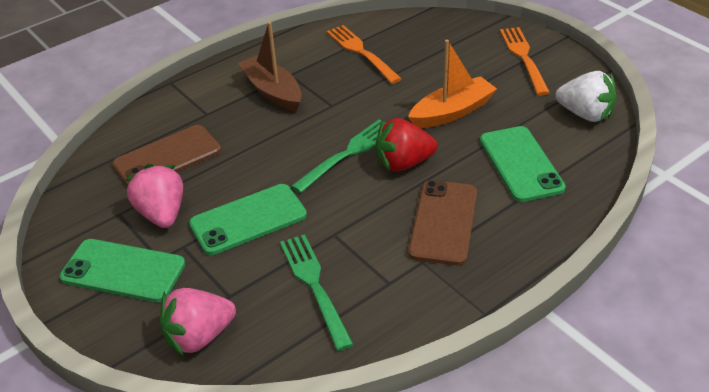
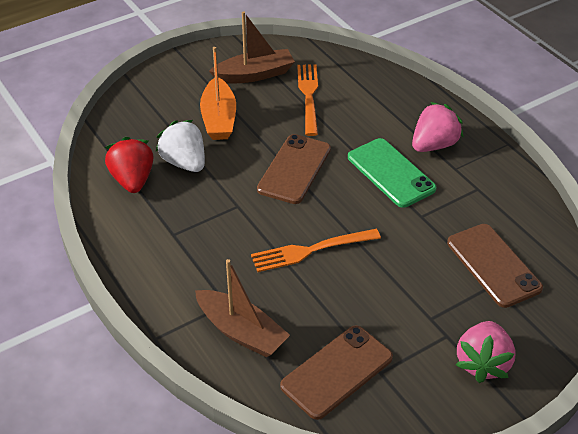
brown boat: [238,22,302,112] = 1 -> [195,259,290,358] [209,11,295,84] = 2
brown phone: [112,125,221,187] [408,180,477,265] = 2 -> [257,134,331,204] [280,326,393,420] [447,224,543,308] = 3
green fork: [280,234,354,351] [291,120,382,193] = 2 -> none = 0
green phone: [60,239,185,302] [189,184,307,255] [480,126,566,202] = 3 -> [348,138,436,208] = 1

